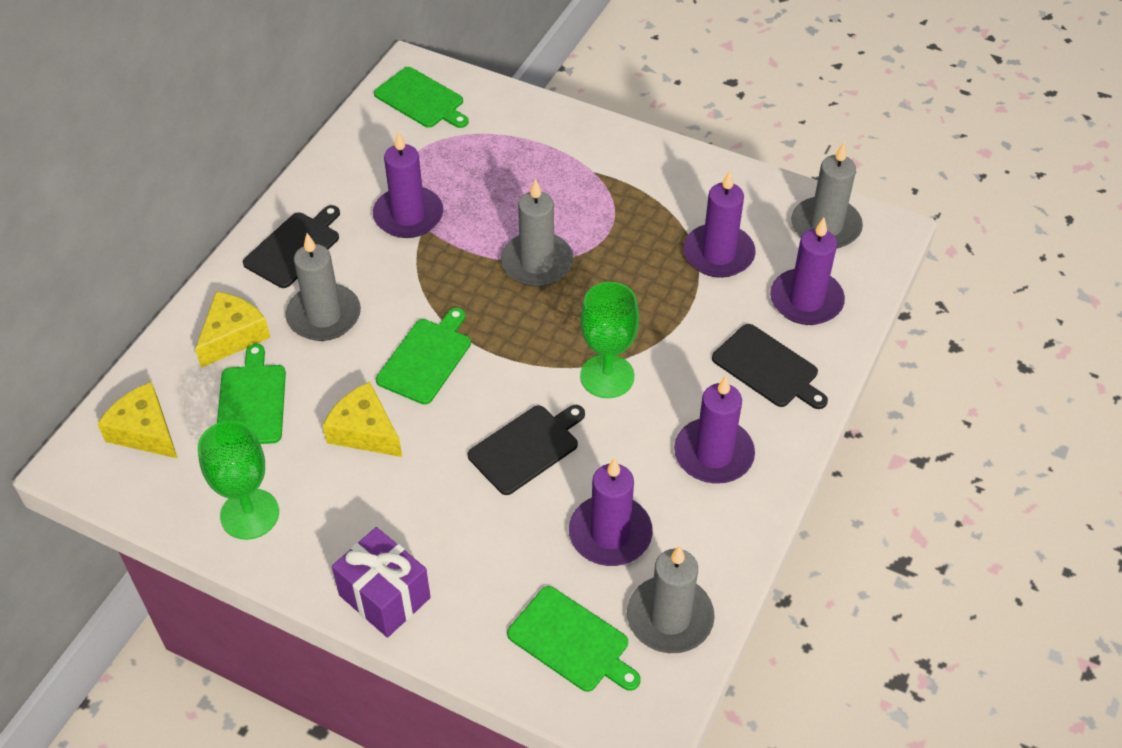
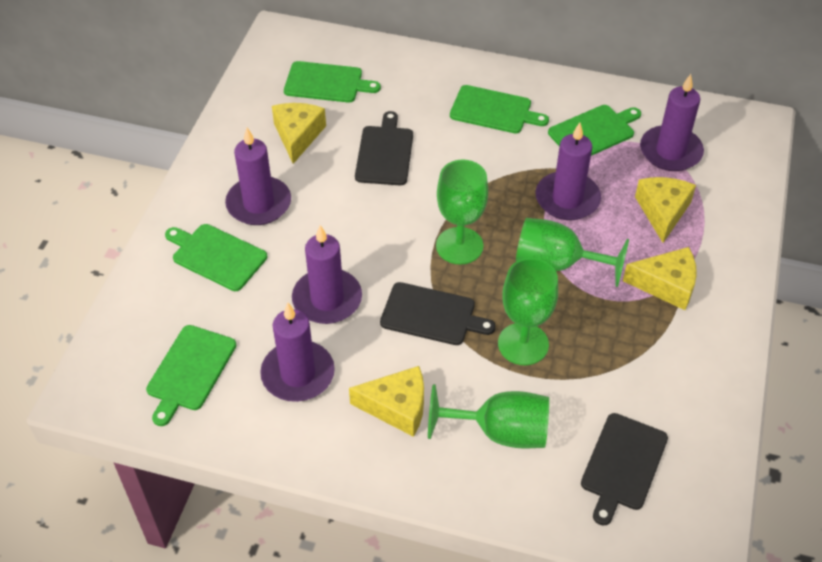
green cutting board: [217,344,286,444] [374,67,469,128] [376,308,471,405] [507,586,640,692] = 4 -> [146,325,236,426] [165,224,267,291] [284,61,381,102] [450,85,549,133] [548,105,641,156] = 5
green goblet: [198,421,279,540] [580,282,639,398] = 2 -> [428,384,549,448] [436,160,488,265] [498,258,558,365] [516,218,629,287] = 4
grey candle: [285,233,361,341] [501,179,573,287] [627,545,715,653] [791,142,863,249] = 4 -> none = 0
purple gift: [332,527,431,638] = 1 -> none = 0
yellow cheese: [98,382,178,459] [195,292,270,368] [323,382,402,457] = 3 -> [272,103,326,164] [349,366,424,437] [623,247,697,310] [635,177,696,243] = 4

